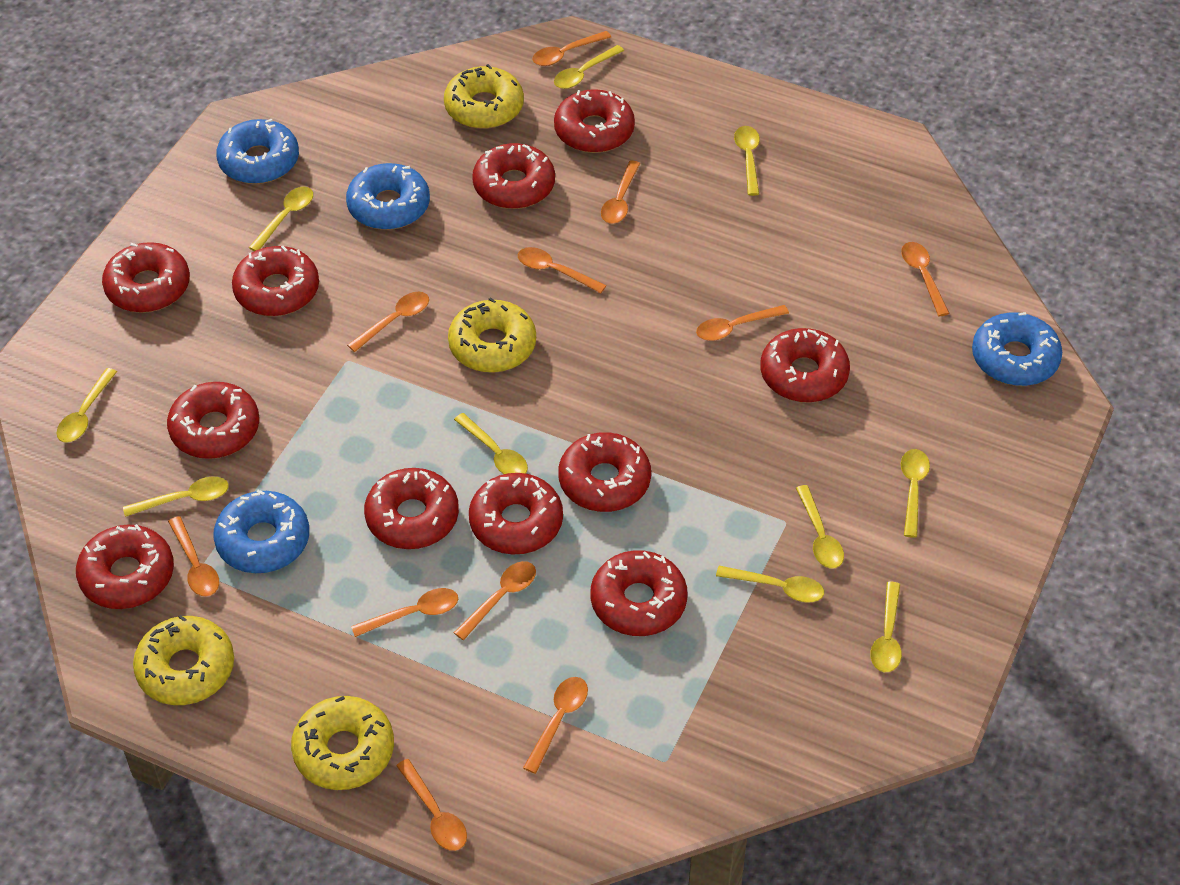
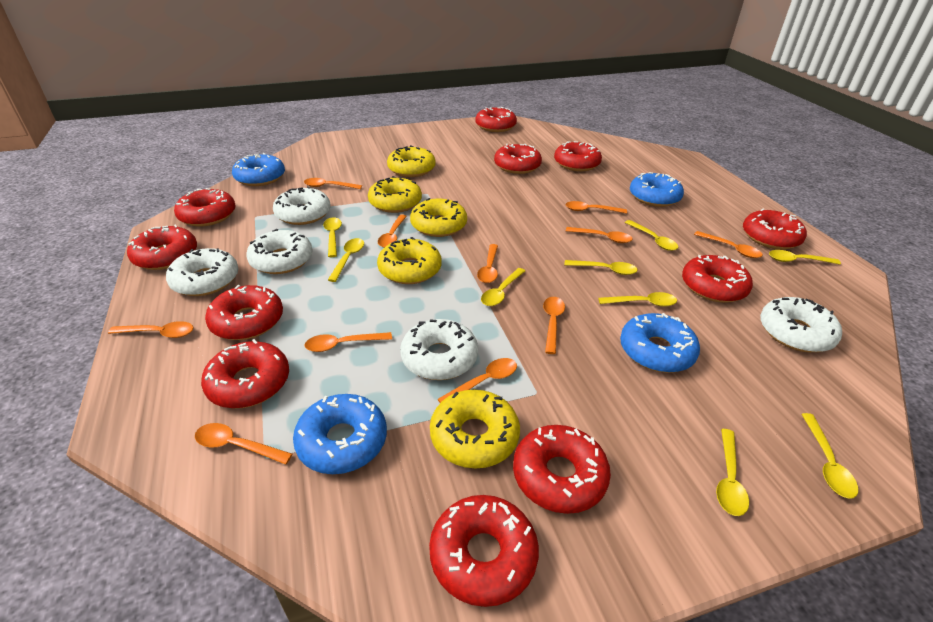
white donut: none = 0 -> [166,248,238,296] [246,229,313,274] [273,186,331,225] [400,319,478,380] [760,297,842,352] = 5
yellow donut: [133,615,234,705] [291,696,394,790] [444,64,524,129] [448,297,536,373] = 4 -> [368,176,422,213] [377,237,442,284] [387,145,436,177] [410,198,467,237] [430,390,520,469] = 5
yellow spoon: [57,368,117,443] [123,477,229,517] [249,187,313,251] [454,413,528,474] [554,45,624,89] [716,566,824,603] [734,126,760,196] [796,485,844,568] [870,582,902,672] [901,449,930,538] = 10 -> [323,217,342,257] [328,238,364,282] [481,268,525,306] [564,260,638,275] [598,292,677,307] [625,220,678,251] [716,429,749,516] [769,250,841,265] [802,413,858,499] = 9

